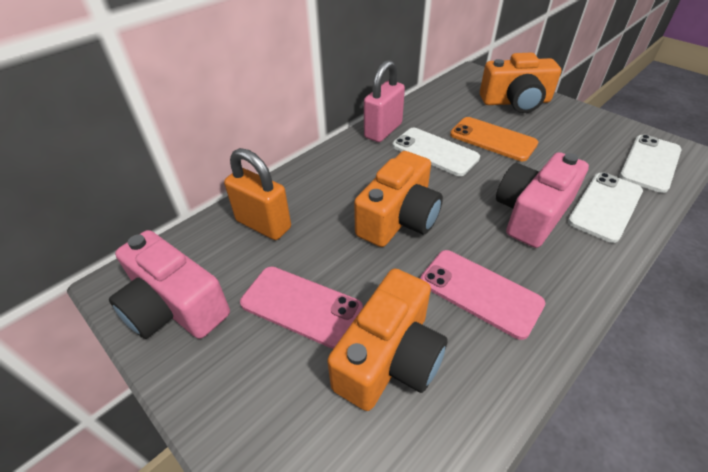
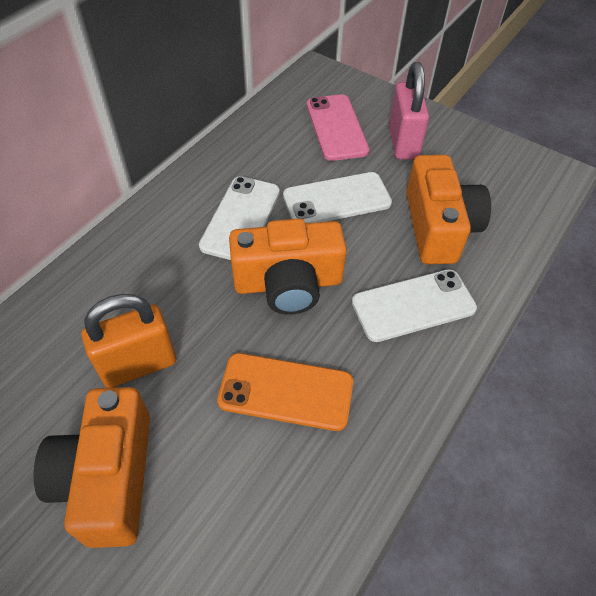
pink camera: [109,230,230,339] [496,152,589,248] = 2 -> none = 0
pink phone: [240,266,363,349] [420,250,545,340] = 2 -> [307,94,370,161] = 1

